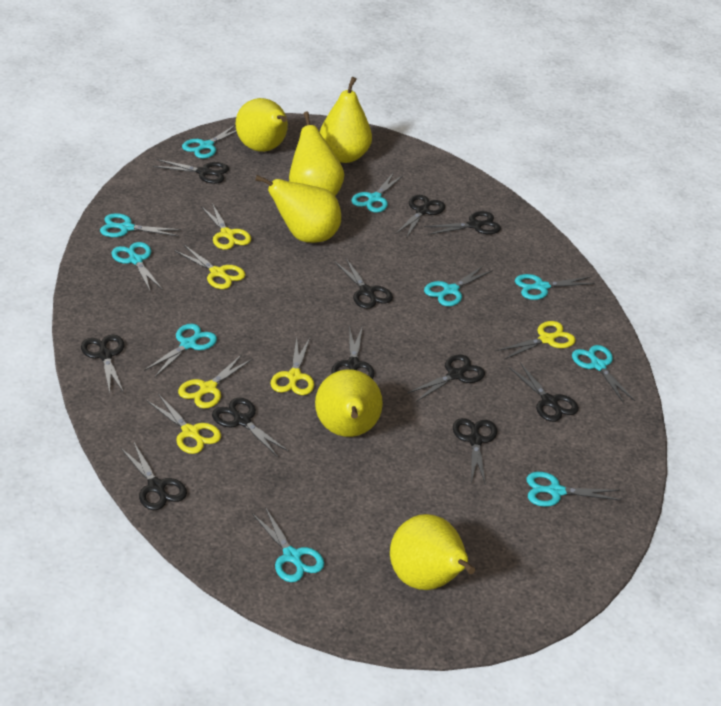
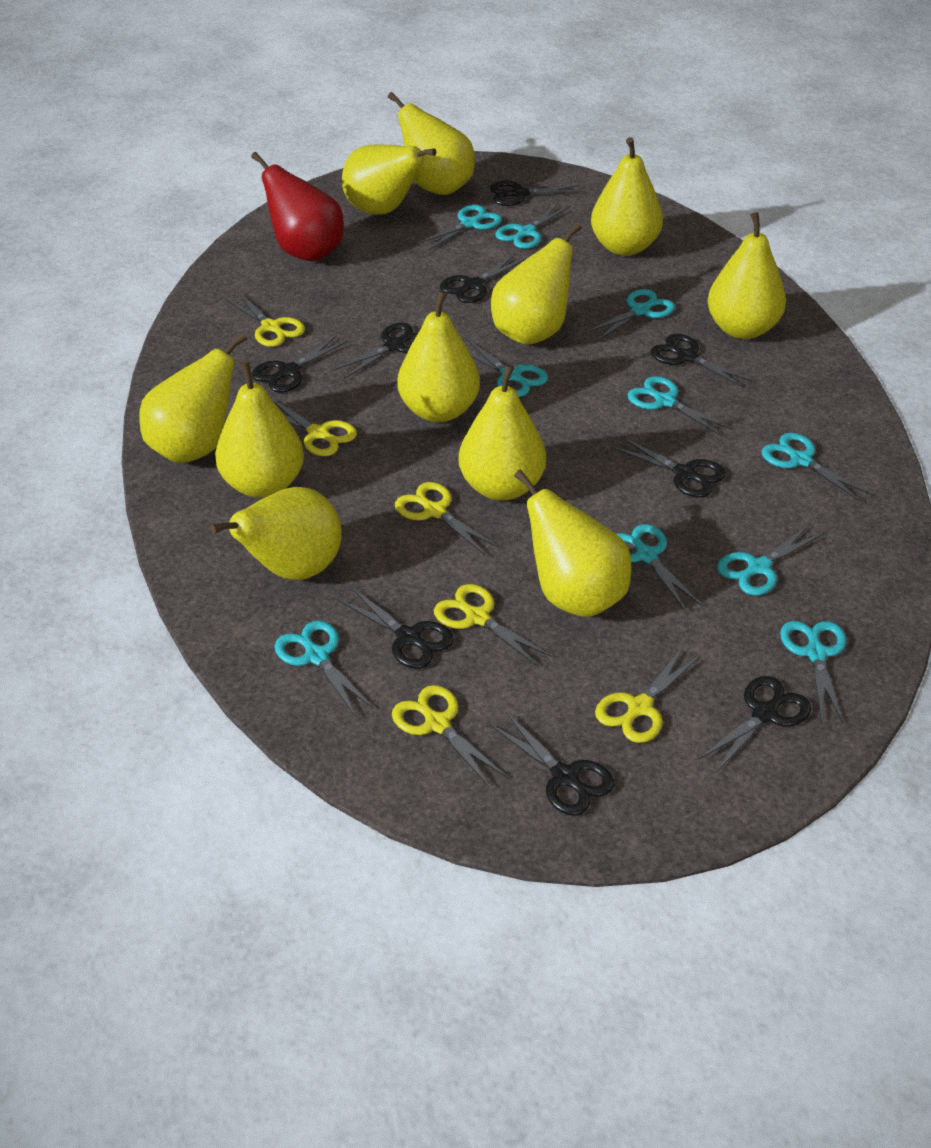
black scissors: [81,335,124,393] [120,443,187,510] [153,159,229,184] [212,398,289,457] [331,326,375,379] [335,258,393,309] [396,195,445,239] [408,354,485,402] [424,211,501,235] [453,418,497,485] [509,363,579,422] = 11 -> [252,335,348,393] [333,323,418,378] [337,587,454,669] [440,254,526,303] [490,181,583,206] [490,712,614,816] [612,436,726,498] [650,334,754,388] [698,676,811,773] = 9
red pear: none = 0 -> [251,152,344,261] = 1
yellow pear: [236,98,288,152] [255,175,341,243] [289,112,344,196] [315,369,383,437] [320,77,372,163] [390,514,475,590] = 6 -> [139,333,247,463] [210,487,342,580] [215,361,304,498] [342,145,436,215] [388,92,475,195] [397,290,480,422] [459,364,546,501] [491,223,582,345] [514,469,632,617] [591,137,663,256] [708,212,786,339] = 11

